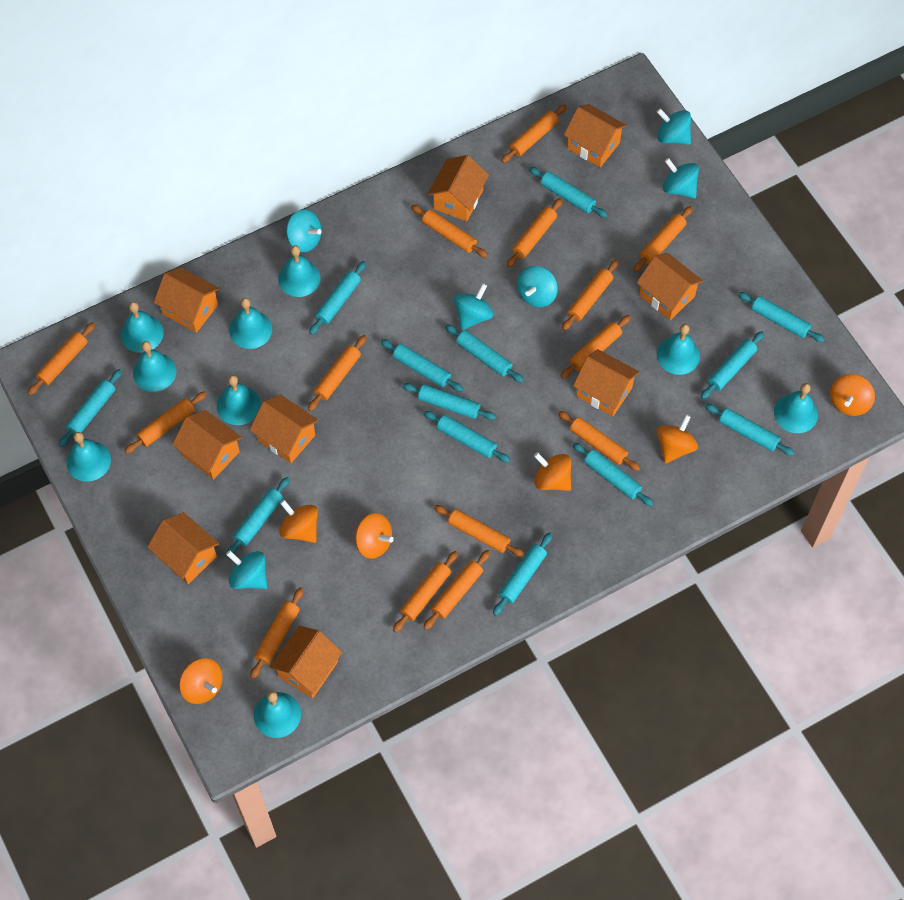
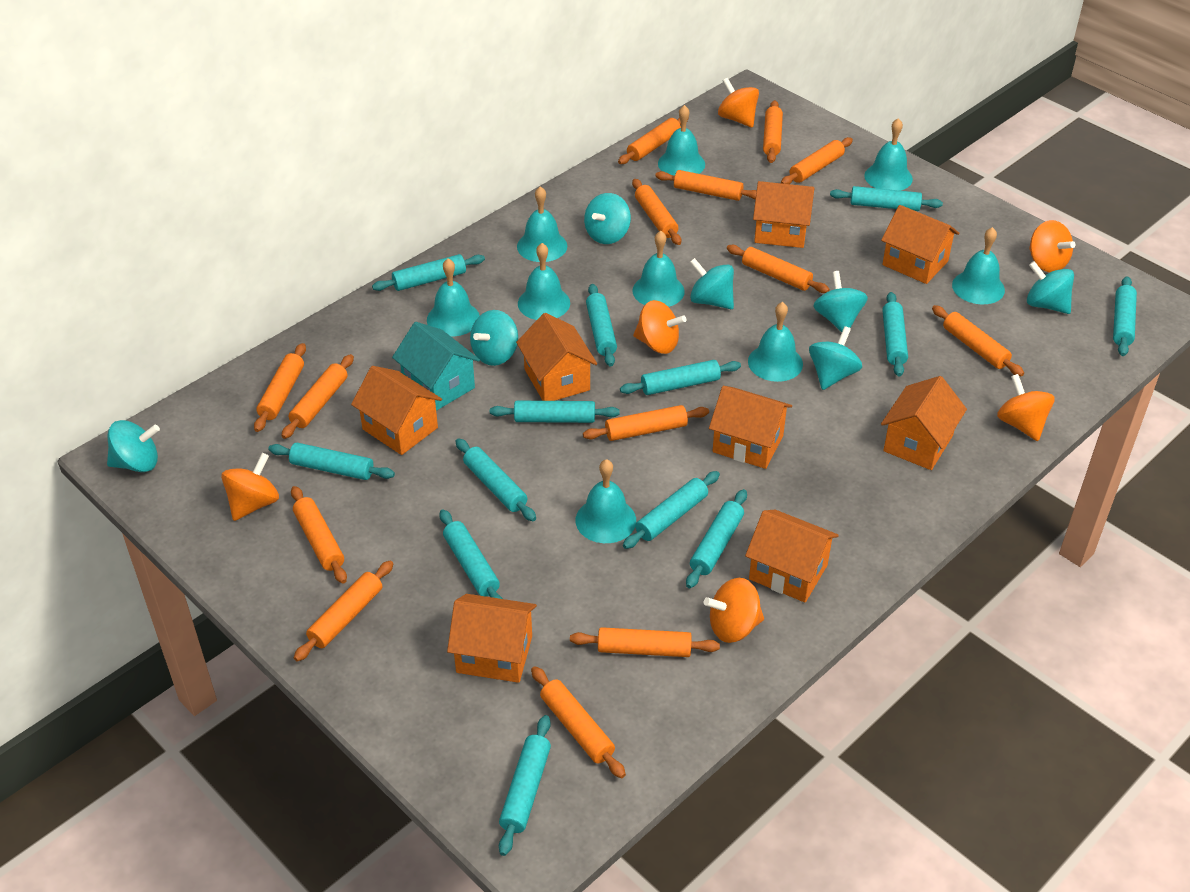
orange house: [147,512,219,584] [153,267,220,333] [172,410,242,480] [250,394,319,463] [270,626,342,698] [428,155,489,221] [564,104,627,167] [573,349,640,416] [636,253,703,320] = 9 -> [351,366,442,455] [447,594,537,683] [516,313,597,401] [709,386,792,469] [745,510,839,603] [753,181,814,248] [881,205,959,284] [881,376,967,470] = 8
turquoise house: none = 0 -> [392,322,480,411] = 1
turquoise spinning top: [226,550,267,589] [286,209,322,252] [454,283,493,330] [517,266,558,307] [657,108,691,145] [663,158,699,198] = 6 -> [107,420,160,472] [470,310,518,366] [584,193,631,244] [690,258,734,309] [809,326,862,390] [813,271,868,332] [1027,261,1074,314] = 7

